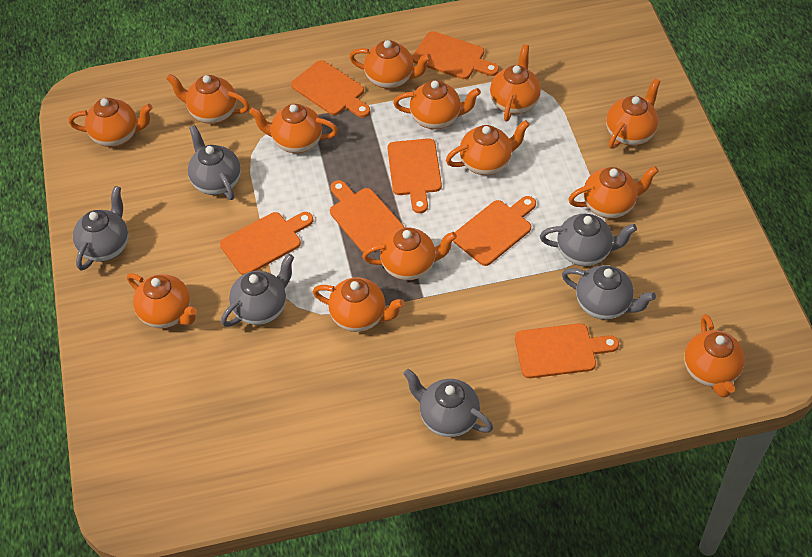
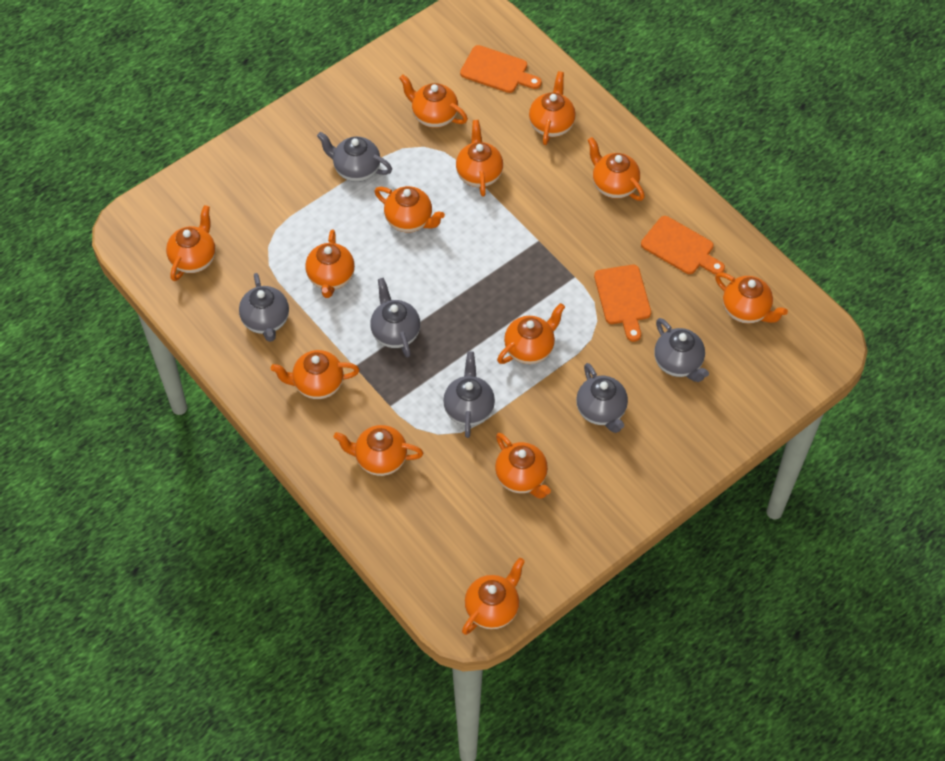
orange cutting board: [220,212,313,275] [291,60,370,118] [330,180,404,253] [387,138,442,213] [412,31,499,79] [453,196,536,266] [515,323,619,378] = 7 -> [460,45,542,93] [594,265,651,342] [641,216,725,275] = 3

